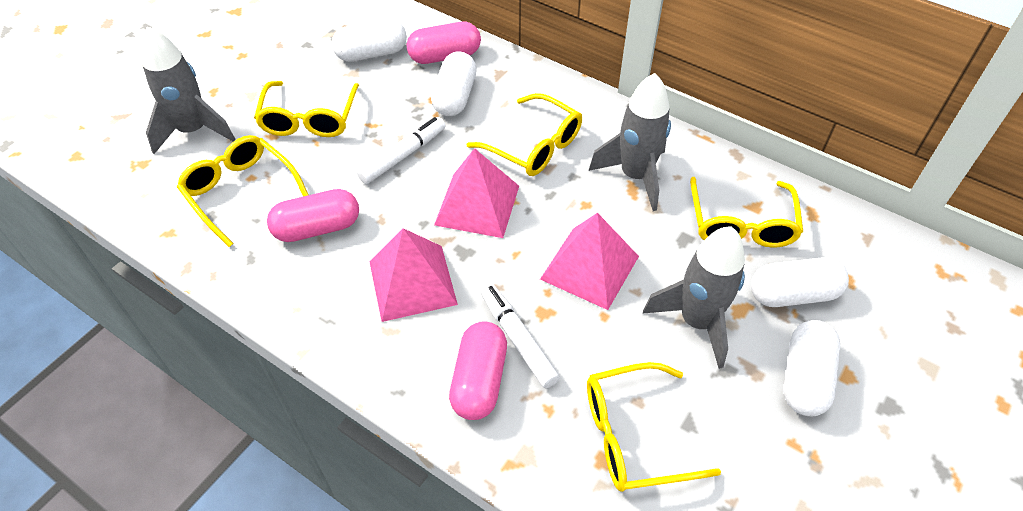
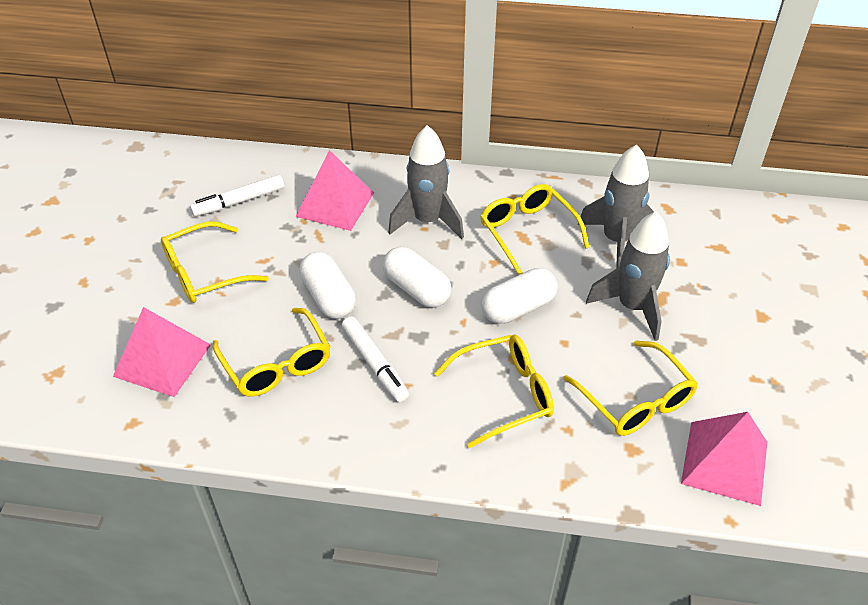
pink capsule: [267,189,359,242] [407,22,481,64] [449,321,507,420] = 3 -> none = 0
white capsule: [332,19,407,62] [431,52,477,116] [751,257,849,307] [783,320,840,416] = 4 -> [299,252,356,319] [383,247,451,308] [482,268,558,324] = 3

